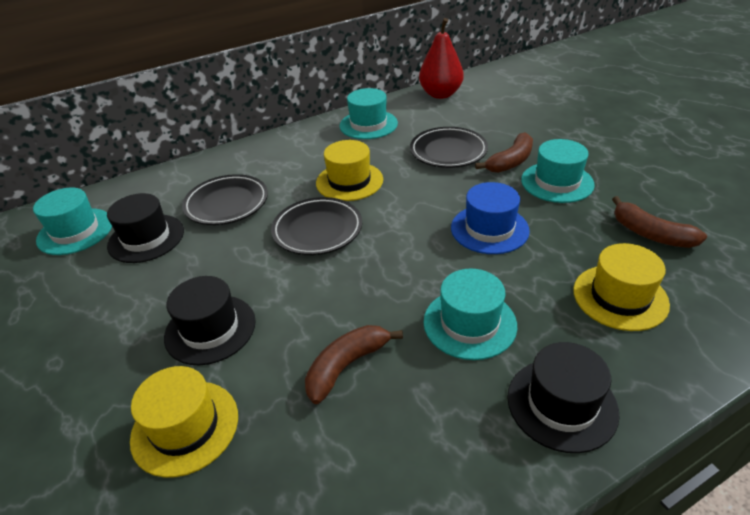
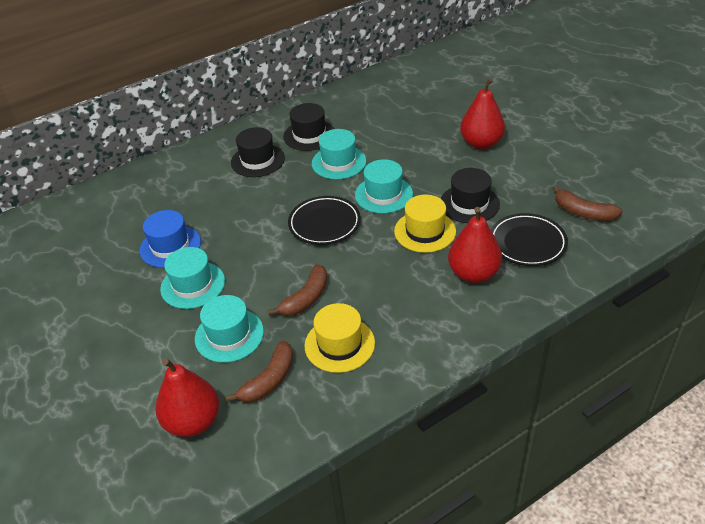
black plate: [182,174,268,225] [271,197,362,255] [410,127,488,168] = 3 -> [288,196,361,245] [491,213,568,266] = 2
red pear: [419,18,464,99] = 1 -> [156,358,219,437] [448,207,502,283] [460,78,505,149] = 3
yellow hat: [130,366,238,478] [316,140,383,201] [573,243,670,331] = 3 -> [304,303,375,373] [394,194,456,253] = 2

